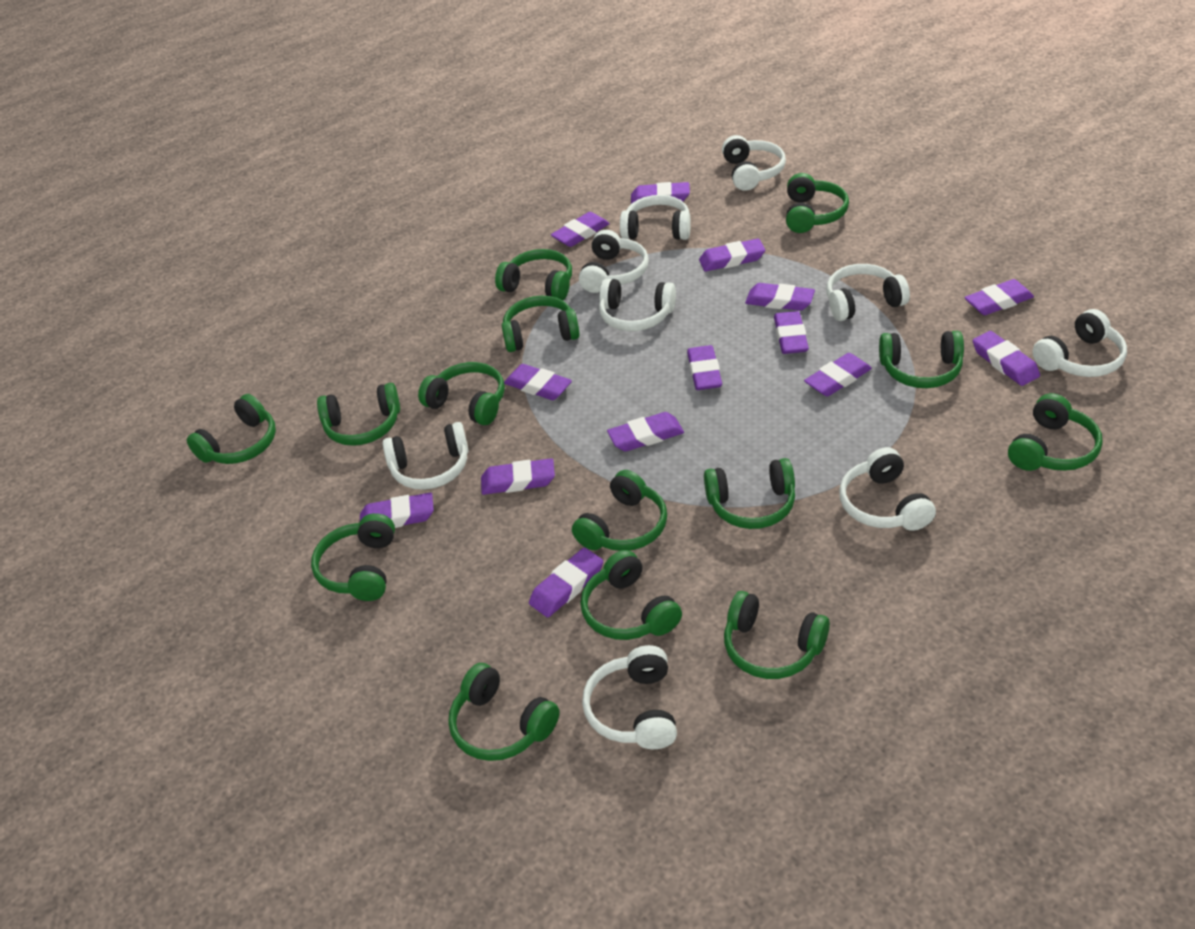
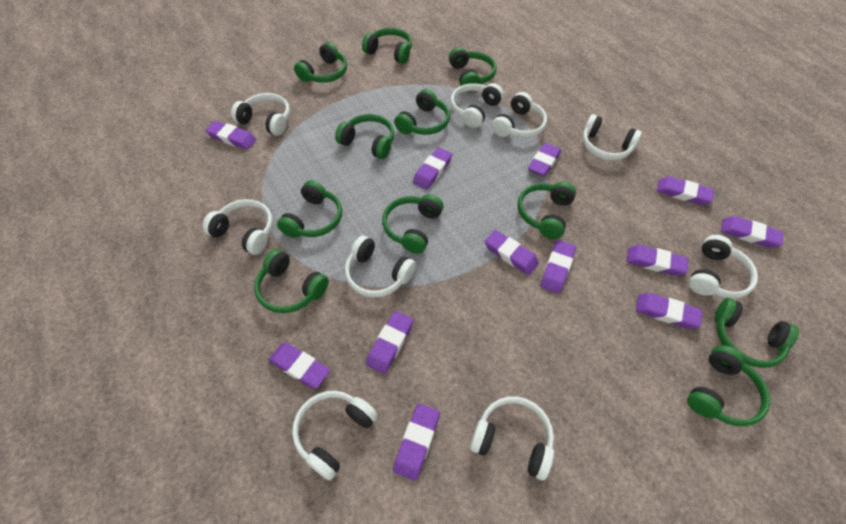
green headphones: [187,394,276,464] [311,513,395,601] [317,383,400,446] [418,362,505,425] [448,663,560,761] [495,249,572,300] [502,296,580,352] [572,470,667,551] [580,550,682,640] [704,458,795,529] [724,591,830,679] [786,173,849,233] [879,331,964,388] [1008,393,1103,471] = 14 -> [254,249,329,313] [277,180,342,238] [294,42,347,83] [335,114,394,159] [362,28,412,64] [382,194,443,254] [394,89,450,135] [449,47,496,86] [517,182,576,239] [687,345,770,426] [714,298,799,368] = 11
purple eraser: [360,493,434,528] [481,458,555,495] [504,364,572,400] [529,548,603,618] [551,212,610,247] [607,412,684,452] [631,182,690,204] [687,345,722,390] [699,239,765,272] [745,283,815,311] [774,311,809,354] [804,353,872,397] [965,279,1034,315] [973,331,1040,386] = 14 -> [205,121,256,150] [269,343,330,389] [366,311,413,374] [393,403,440,481] [413,147,452,189] [485,230,539,275] [528,143,561,176] [540,240,576,294] [627,245,688,276] [636,293,702,329] [657,176,714,205] [721,216,784,248] = 12

